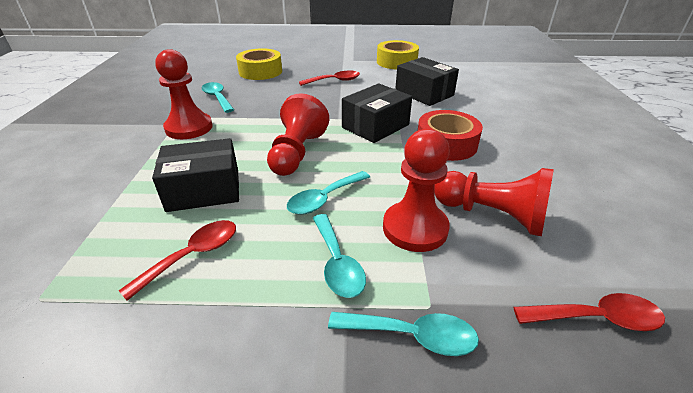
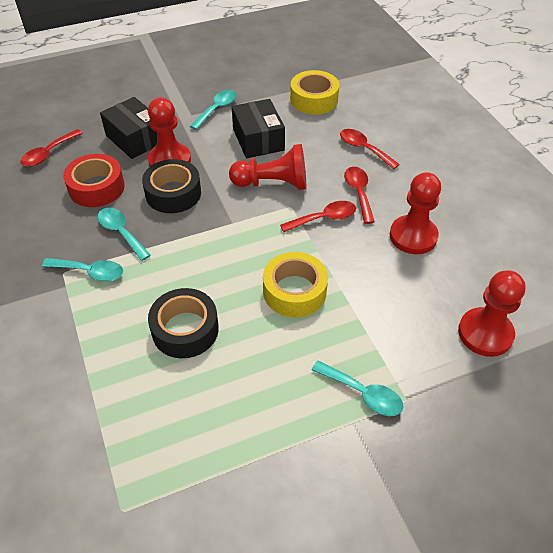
black box: [152,138,239,212] [342,84,412,143] [395,57,459,106] = 3 -> [100,97,157,159] [232,99,285,158] = 2
black tape: none = 0 -> [142,159,201,213] [148,288,219,358] = 2
red spoon: [119,220,236,301] [299,71,360,86] [513,293,665,331] = 3 -> [20,129,83,167] [280,201,356,232] [340,129,400,169] [344,167,375,224] = 4

